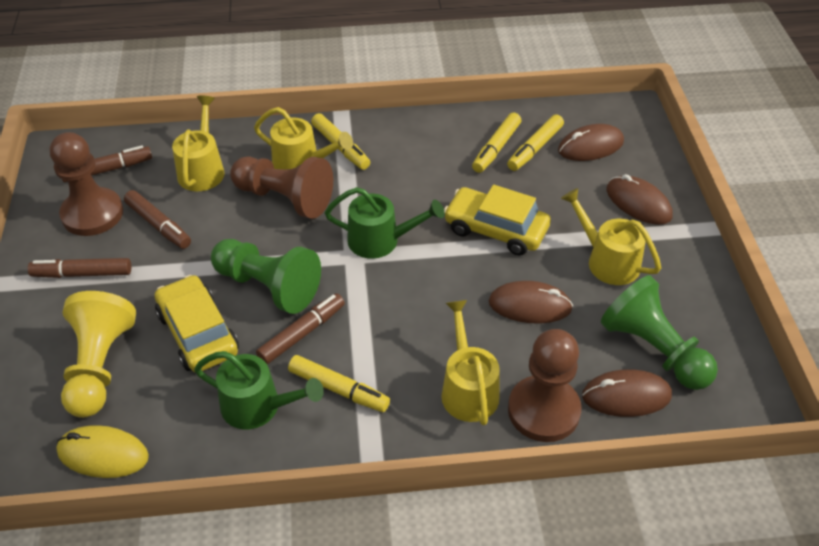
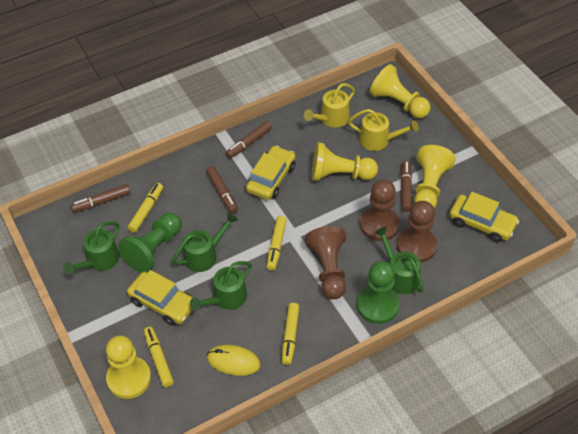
brown mouse: [488,281,573,324] [558,124,624,161] [582,369,672,417] [606,174,673,225] = 4 -> none = 0
green watering can: [194,351,324,429] [325,187,444,259] = 2 -> [63,221,120,275] [172,213,238,272] [190,261,252,311] [375,227,424,294] = 4
yellow car: [155,275,239,372] [444,185,551,256] = 2 -> [127,270,193,326] [246,145,296,200] [449,192,519,243] = 3
yellow pawn: [61,291,136,418] = 1 -> [106,336,151,399] [312,142,378,181] [370,64,431,118] [414,145,456,208] = 4
yellow watering can: [172,96,225,191] [254,107,353,169] [441,300,500,425] [561,188,661,285] = 4 -> [304,83,355,127] [348,109,419,151] = 2

